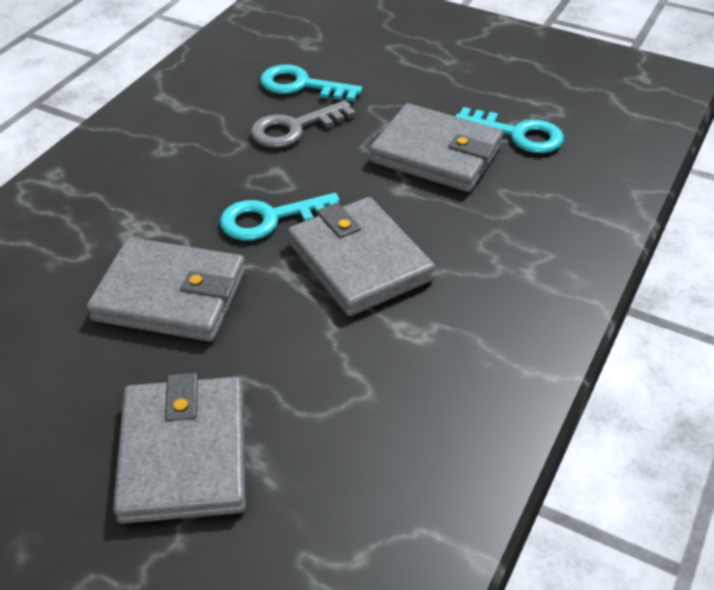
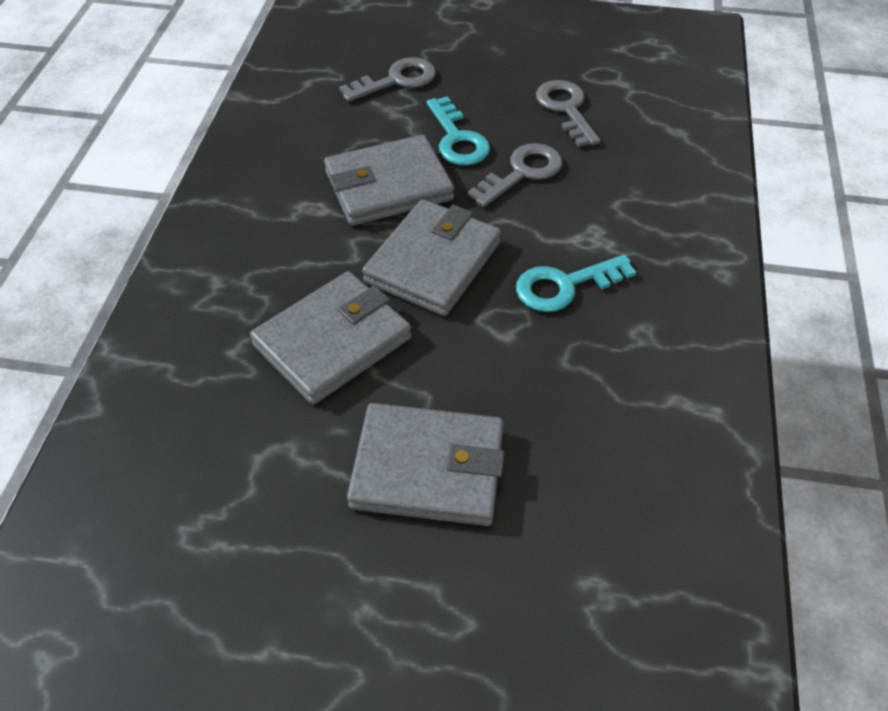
grey key: [251,100,356,148] = 1 -> [339,57,436,102] [468,143,562,207] [536,80,601,147] = 3
turquoise key: [220,193,340,241] [260,64,362,102] [455,107,564,153] = 3 -> [427,96,490,166] [516,254,636,312] = 2

